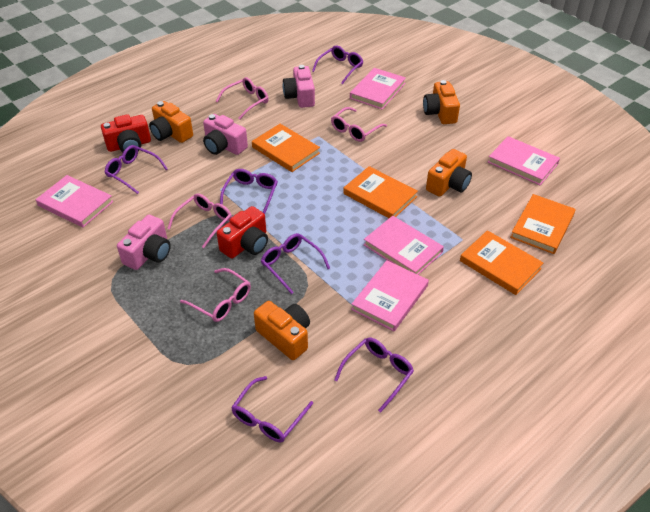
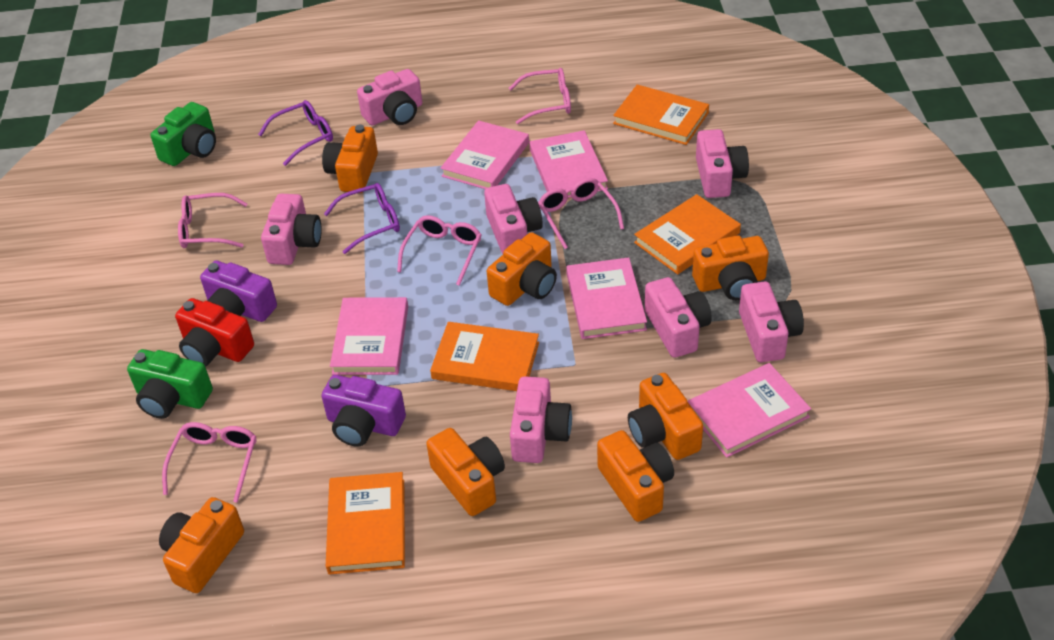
green camera: none = 0 -> [127,349,213,419] [150,102,216,166] = 2
orange camera: [149,101,193,143] [254,301,310,360] [423,80,460,124] [426,149,472,197] = 4 -> [159,497,244,593] [322,125,378,193] [426,428,505,516] [487,232,557,306] [597,430,674,522] [628,373,703,460] [692,236,769,300] = 7
pink camera: [117,215,171,270] [203,114,248,155] [283,65,315,108] = 3 -> [261,194,322,265] [357,69,422,125] [484,184,543,254] [510,376,572,463] [645,277,712,358] [696,129,749,198] [739,281,804,362] = 7
pink glasses: [167,193,232,248] [180,268,251,322] [216,77,269,119] [331,107,387,142] = 4 -> [162,422,256,503] [178,193,248,248] [397,215,482,286] [509,68,571,124] [538,178,624,249] = 5
purple camera: none = 0 -> [200,261,277,322] [321,375,406,447] = 2
purple glasses: [105,145,168,194] [220,169,278,214] [231,376,313,442] [261,233,330,294] [312,46,363,84] [334,338,414,413] = 6 -> [258,100,333,166] [324,183,400,254] = 2
red camera: [101,114,151,152] [217,206,268,259] = 2 -> [175,298,254,367] = 1

